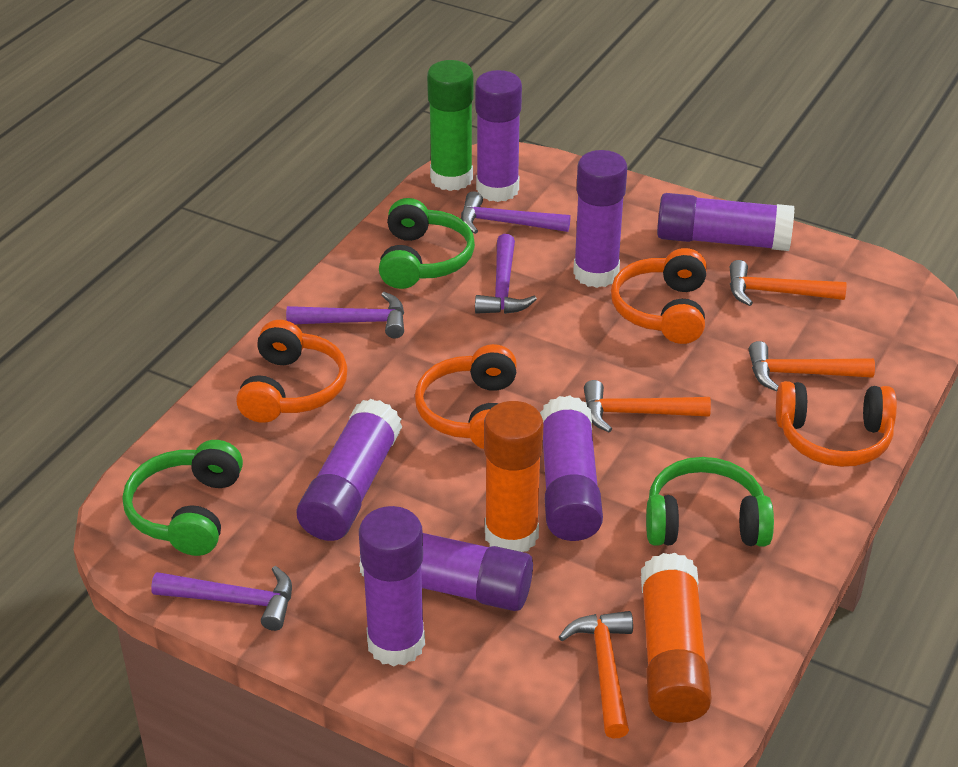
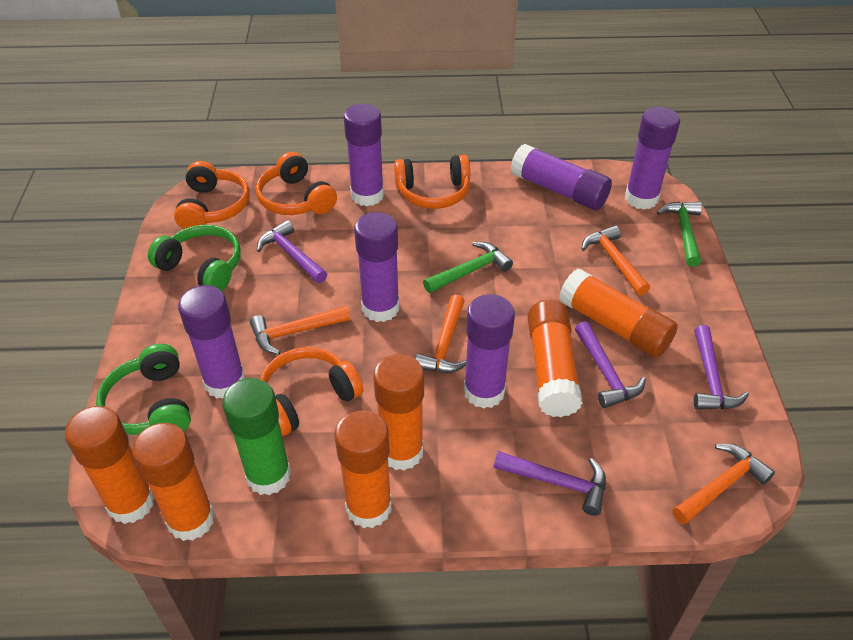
green hammer: none = 0 -> [423,242,513,293] [657,202,702,267] = 2
green headphones: [123,440,243,556] [379,198,475,289] [646,457,774,546] = 3 -> [96,344,191,435] [148,225,241,291] = 2
orange glue stick: [484,401,543,552] [641,553,712,723] = 2 -> [65,406,154,524] [132,423,215,541] [335,410,392,528] [373,354,424,471] [528,300,583,417] [559,269,678,358] = 6
purple glue stick: [297,399,402,541] [359,506,425,667] [359,533,533,611] [475,70,522,202] [540,395,603,541] [573,150,627,288] [657,193,795,251] = 7 -> [178,285,245,399] [344,104,384,206] [354,212,399,322] [464,294,515,409] [510,144,612,210] [625,107,680,210] = 6

